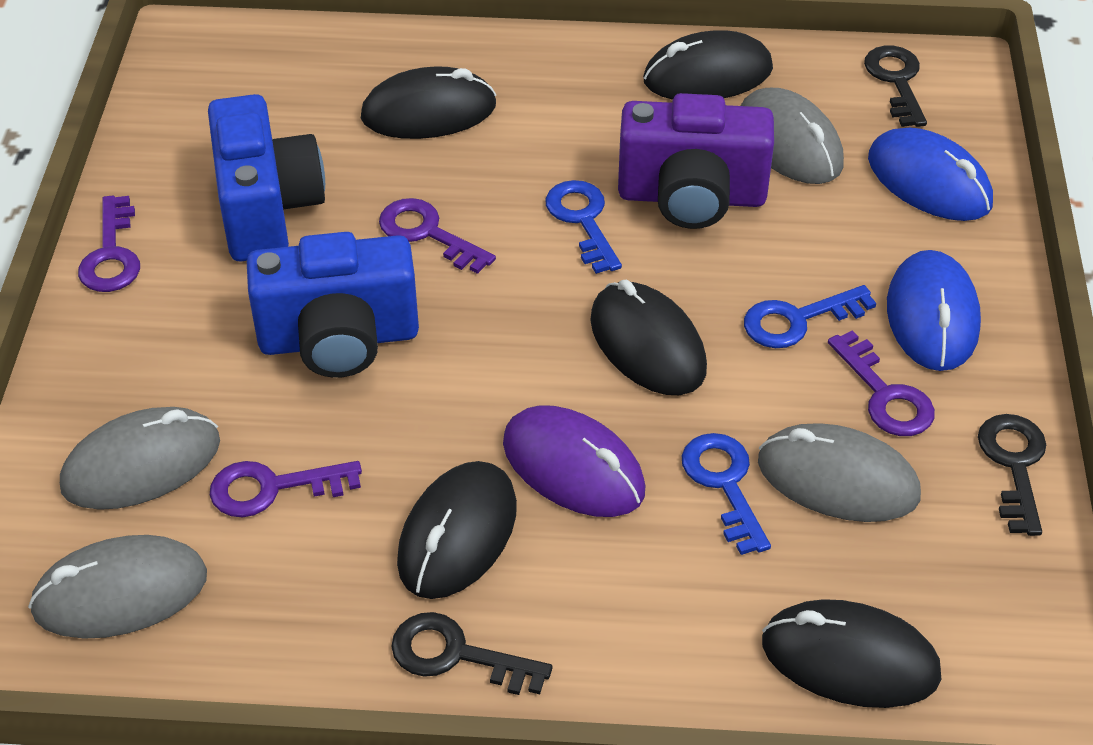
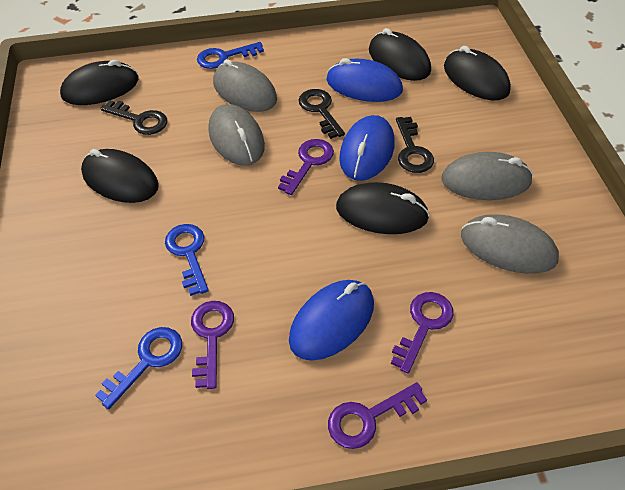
blue camera: [208,94,325,261] [247,232,419,378] = 2 -> none = 0
blue mouse: [868,128,993,221] [887,250,981,371] = 2 -> [289,280,374,361] [326,58,403,102] [339,115,395,181] = 3
purple camera: [618,93,774,229] = 1 -> none = 0
purple mouse: [503,405,645,517] = 1 -> none = 0

